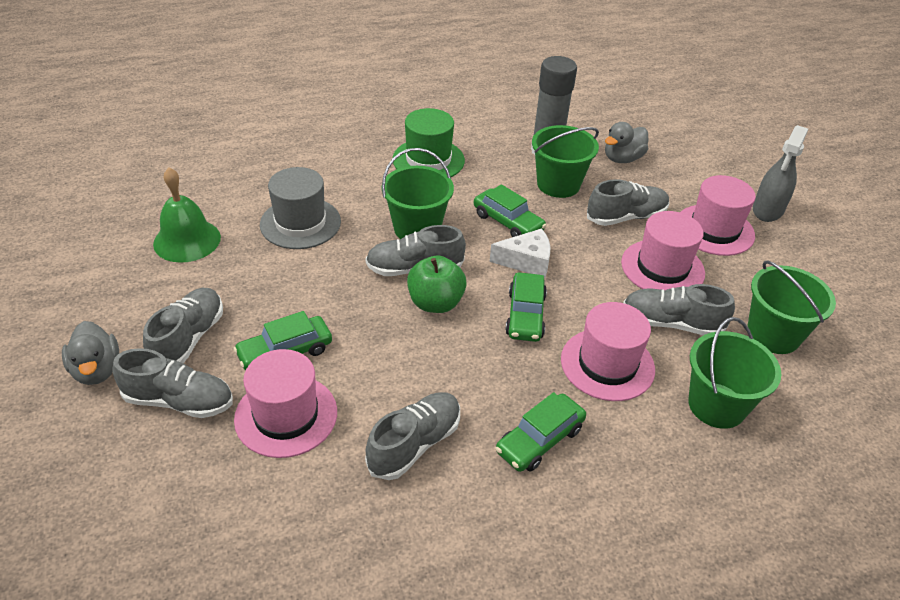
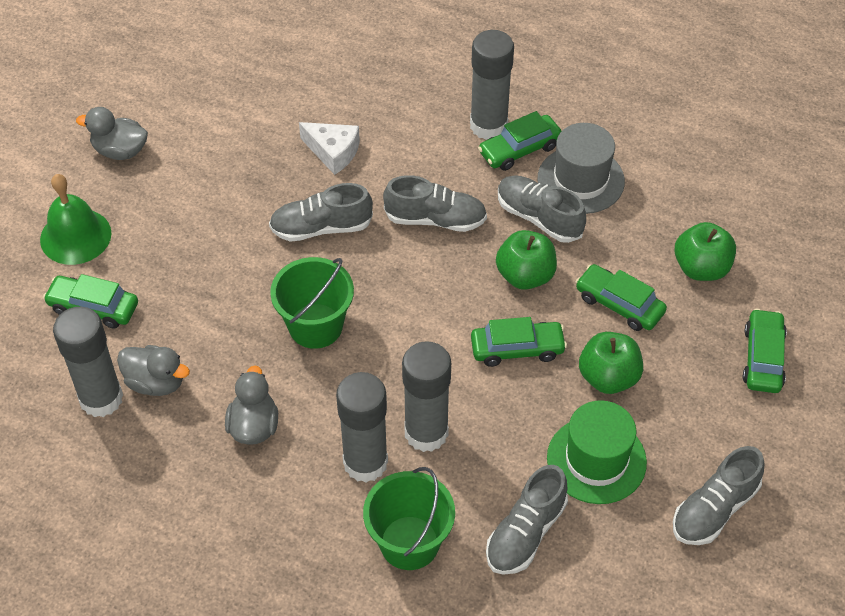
green apple: [407,256,467,313] = 1 -> [496,230,557,290] [579,332,643,394] [674,222,736,281] = 3
green bucket: [382,148,454,239] [532,125,599,198] [688,317,781,429] [748,261,836,354] = 4 -> [270,257,354,349] [363,467,455,570] = 2
green car: [233,311,332,371] [474,184,547,237] [495,392,586,472] [505,272,547,342] = 4 -> [43,274,138,329] [471,317,567,367] [478,111,562,171] [576,264,667,331] [743,309,787,393] = 5
grey duck: [62,321,119,385] [605,122,648,163] = 2 -> [76,107,148,160] [117,345,190,396] [225,365,278,445] = 3
grey glue stick: [531,56,577,155] = 1 -> [53,307,123,417] [336,372,388,482] [402,341,451,452] [470,30,514,140] = 4
grey shoe: [112,348,233,418] [143,288,223,363] [365,225,466,276] [365,392,460,480] [587,179,669,226] [623,284,735,335] = 6 -> [269,183,373,242] [383,175,487,232] [486,465,568,575] [498,175,586,243] [673,446,765,545] = 5
grey spray bottle: [753,125,808,222] = 1 -> none = 0
pink hat: [234,349,337,458] [561,302,655,401] [621,211,705,290] [680,175,756,256] = 4 -> none = 0

